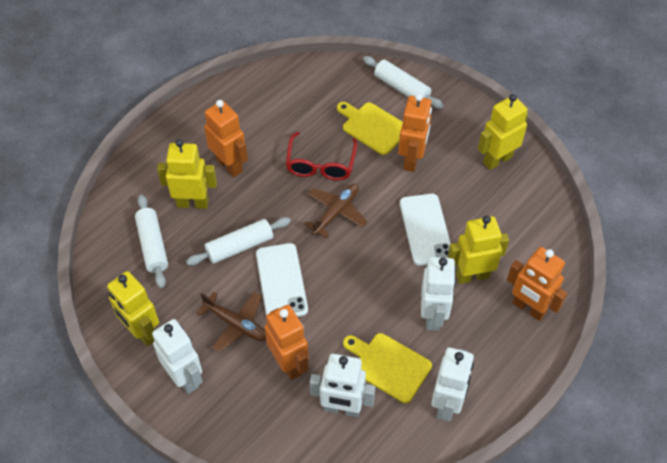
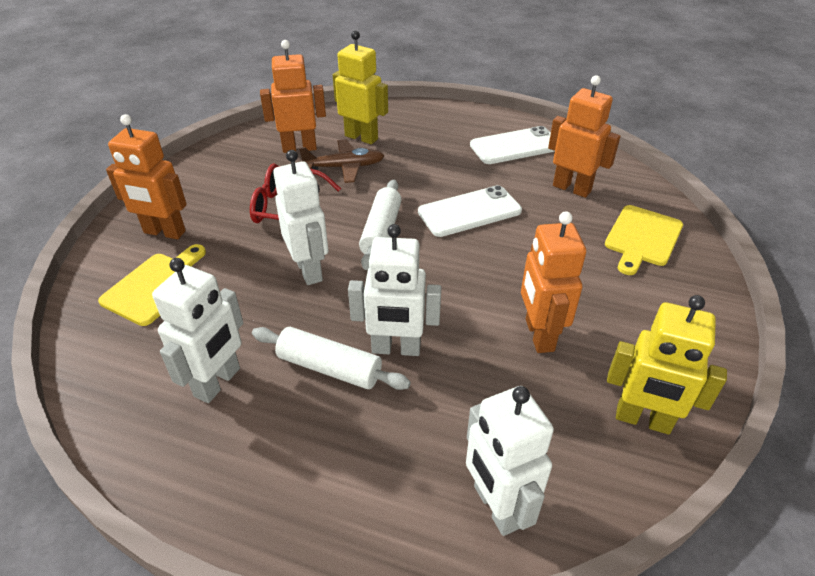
brown plane: [196,292,266,352] [304,183,368,238] = 2 -> [299,140,384,183] = 1
white rolling pin: [135,195,168,288] [186,217,291,266] [363,56,444,109] = 3 -> [252,327,411,390] [359,180,402,270] = 2
yellow robot: [107,271,159,346] [157,139,217,209] [447,215,509,284] [478,94,528,170] = 4 -> [333,31,388,144] [607,295,727,434] = 2

